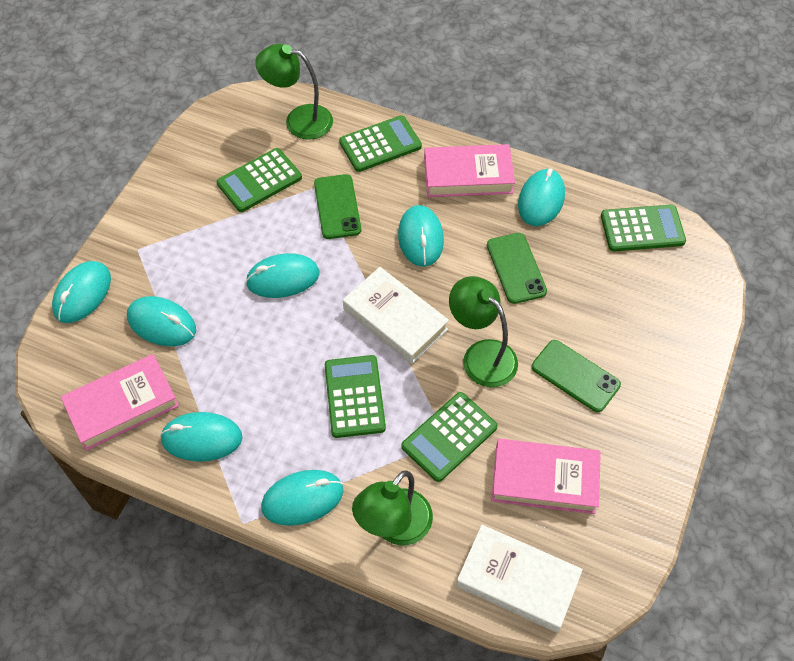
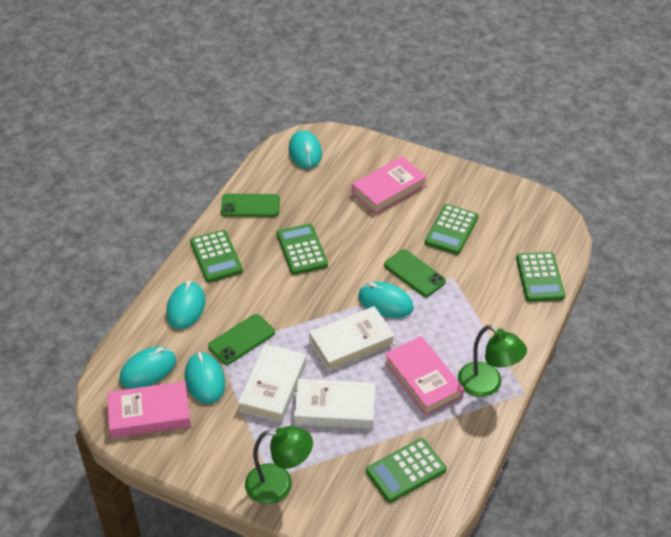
green lamp: [255,44,333,140] [352,471,433,545] [449,276,518,387] = 3 -> [245,426,313,504] [458,325,527,397] = 2
turquoise mouse: [52,261,111,323] [127,296,196,346] [160,412,242,462] [245,253,319,298] [261,470,344,526] [398,205,444,267] [518,168,565,226] = 7 -> [120,347,176,389] [166,281,205,329] [185,352,225,404] [289,130,322,169] [358,282,414,318] = 5
white book: [343,267,449,364] [456,525,583,632] = 2 -> [238,344,306,423] [294,379,375,429] [309,306,395,371] = 3

